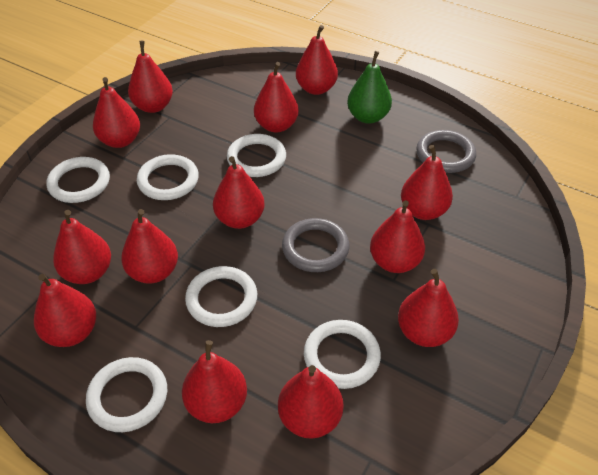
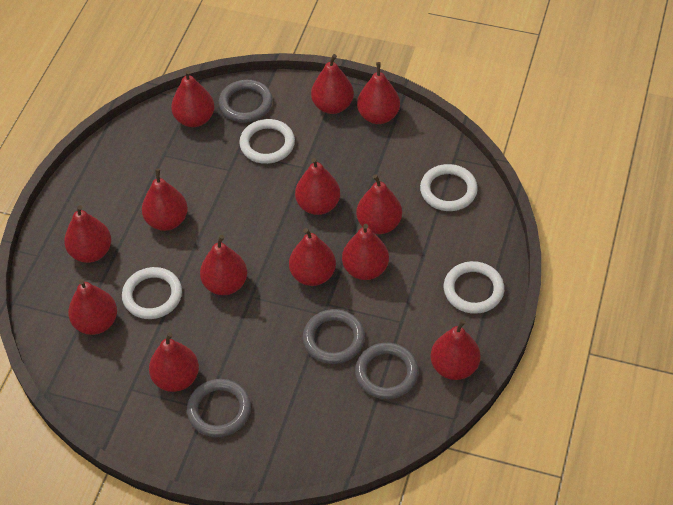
green pear: [347,51,392,124] = 1 -> none = 0
grey ring: [282,218,349,272] [416,130,476,173] = 2 -> [187,379,251,437] [219,80,273,122] [303,309,365,364] [355,343,418,399] = 4
white ring: [47,157,110,203] [86,357,167,432] [137,154,199,200] [185,266,257,327] [227,134,286,177] [304,320,381,389] = 6 -> [122,267,182,319] [239,119,295,164] [420,164,478,211] [444,261,504,314] = 4

